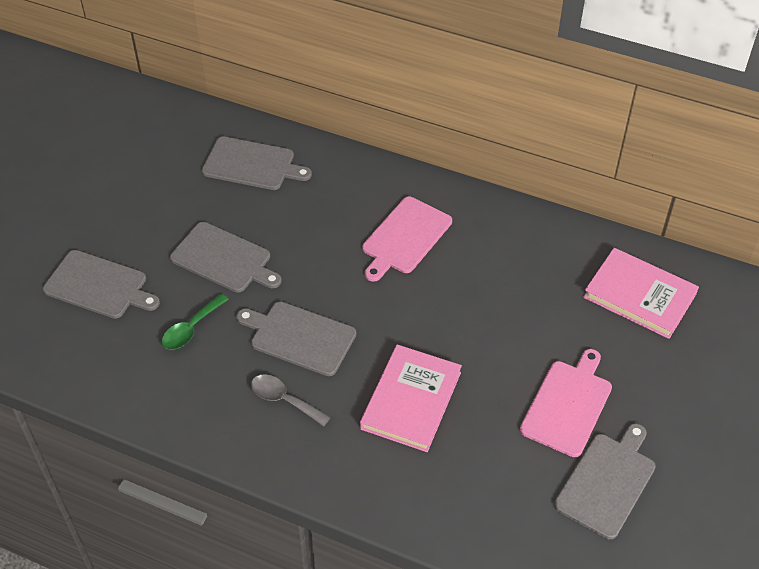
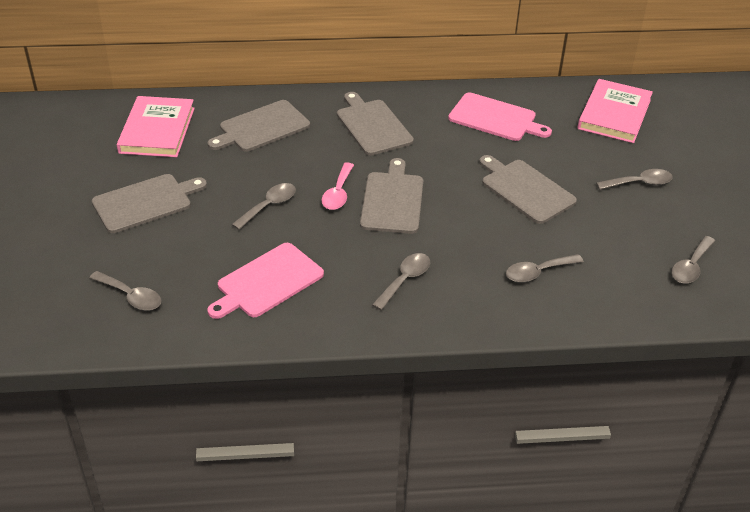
green spoon: [162,294,229,350] = 1 -> none = 0
grey spoon: [251,374,331,427] = 1 -> [89,271,161,311] [231,183,296,230] [372,253,430,310] [506,254,584,283] [596,169,673,190] [672,236,715,284] = 6
pink spoon: none = 0 -> [322,162,354,210] = 1

